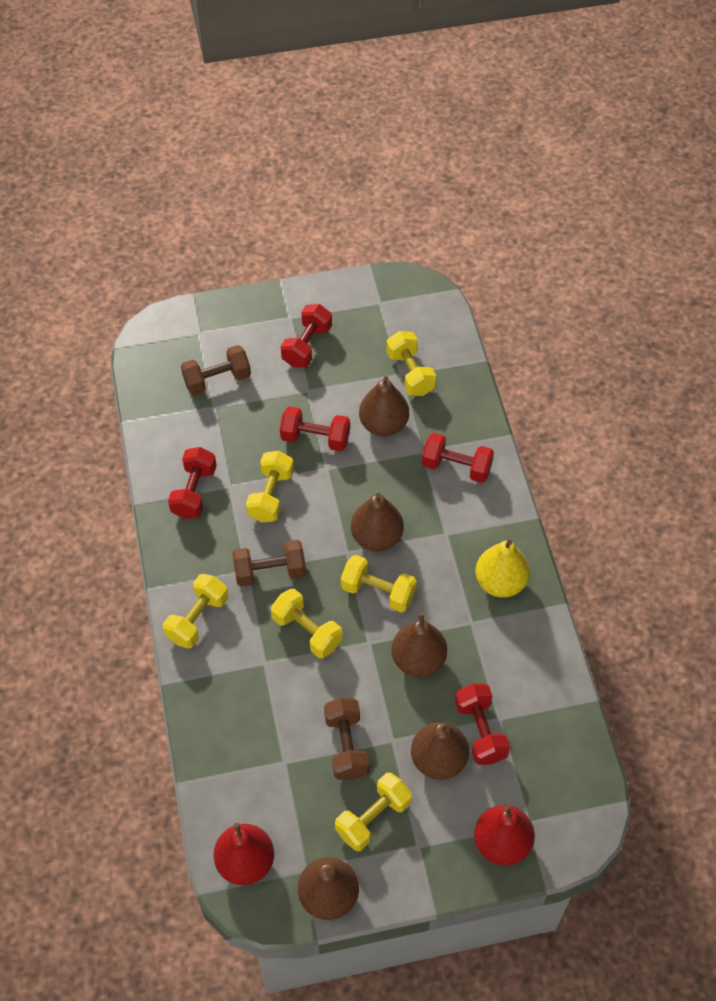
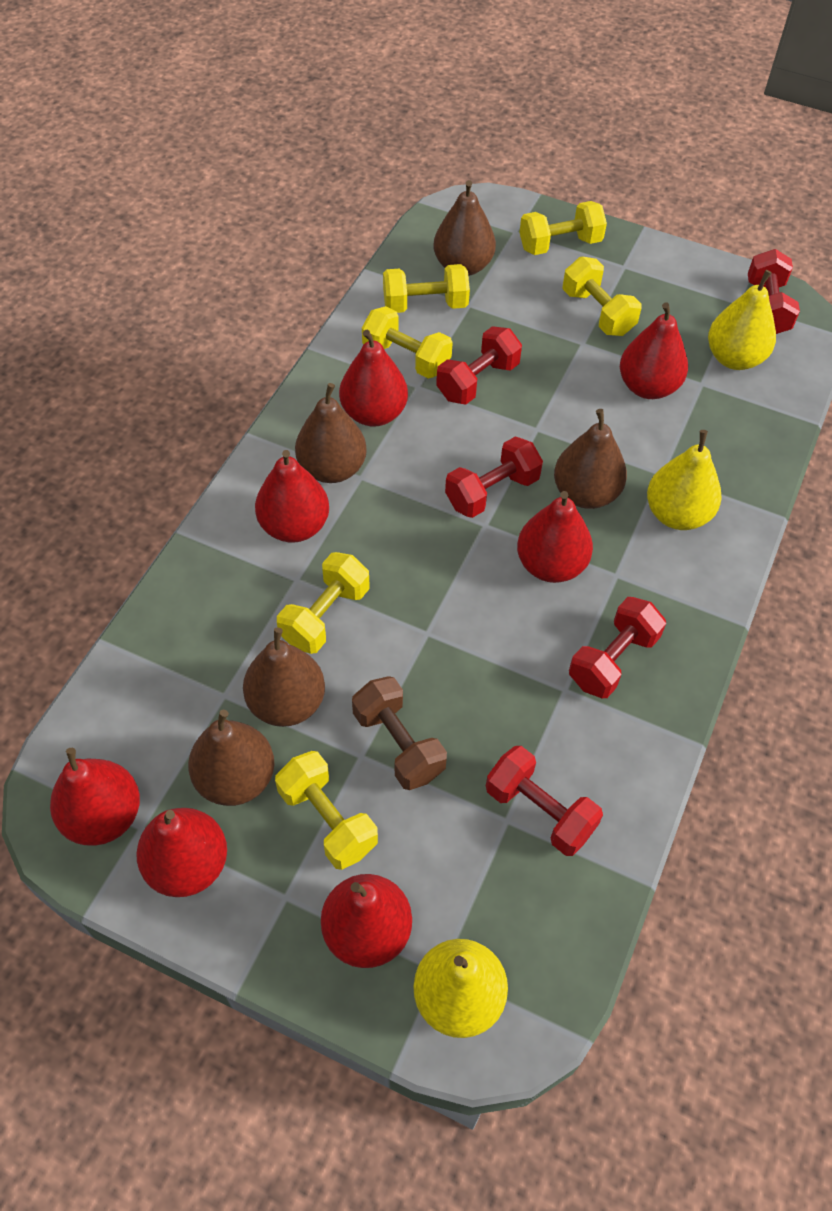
brown dumbbell: [181,345,251,395] [232,540,306,586] [324,698,369,780] = 3 -> [352,676,447,790] = 1
red pear: [214,823,274,885] [474,805,535,866] = 2 -> [50,748,140,845] [136,808,227,897] [255,450,329,543] [321,874,412,968] [339,330,408,427] [517,491,593,583] [620,302,688,399] = 7
yellow pear: [475,540,530,598] = 1 -> [413,939,508,1038] [647,430,722,530] [708,270,776,370] = 3

